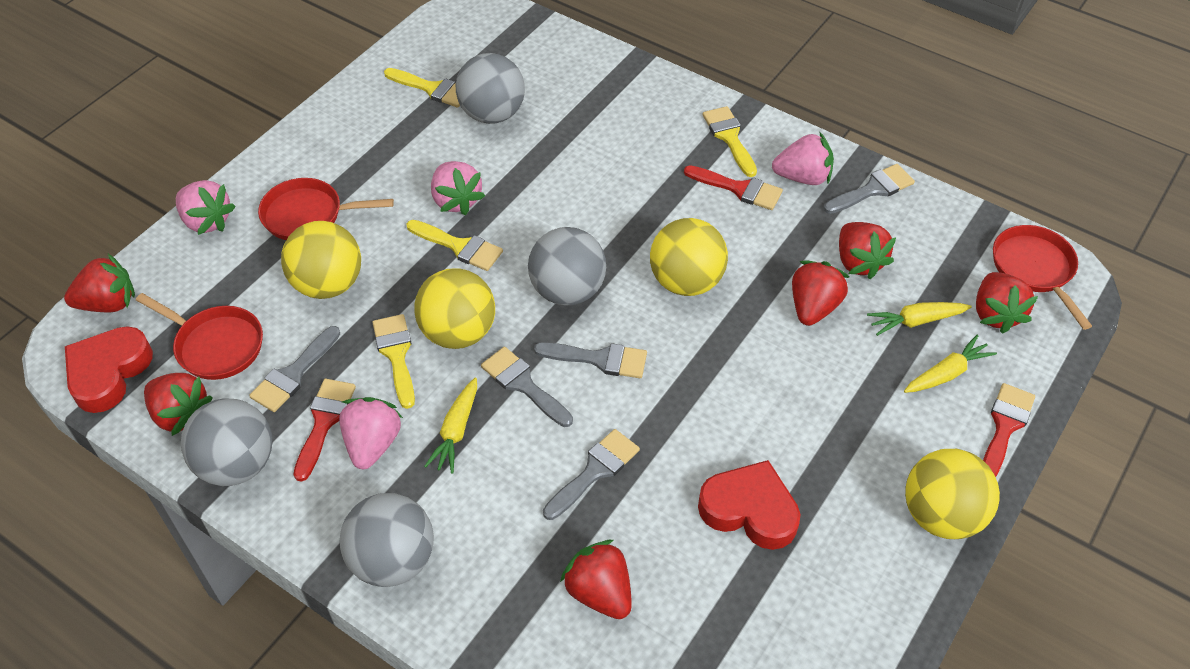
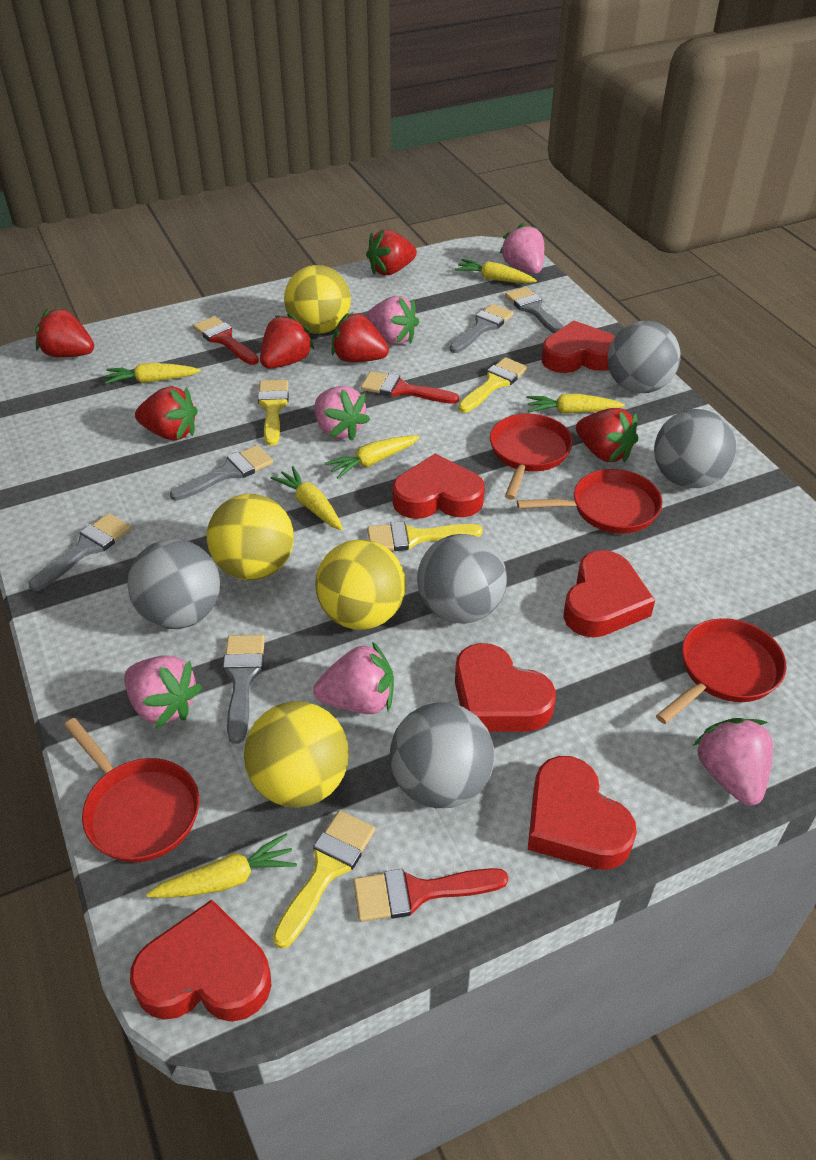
grey ball: [181,398,273,486] [340,493,434,587] [456,53,525,124] [528,227,606,306] = 4 -> [127,539,220,629] [390,702,495,808] [417,534,507,624] [608,320,680,393] [654,409,736,488] = 5
pink strawberry: [176,180,236,235] [339,397,403,469] [431,161,485,215] [772,132,834,185] = 4 -> [124,655,202,729] [313,641,394,714] [315,386,370,441] [365,296,419,345] [499,223,544,274] [693,718,773,806] = 6
red heart: [65,326,153,413] [698,460,801,550] = 2 -> [130,900,272,1022] [392,453,485,519] [455,643,556,732] [528,756,637,870] [542,320,615,373] [563,550,655,638] = 6
red pan: [136,293,263,380] [258,178,394,240] [993,225,1092,330] = 3 -> [64,718,199,862] [490,414,573,500] [517,469,663,534] [656,618,787,724] = 4
yellow carrot: [424,378,477,474] [867,302,971,336] [904,335,997,393] = 3 -> [105,363,201,384] [146,833,297,898] [271,466,343,530] [325,435,420,479] [455,259,537,284] [526,394,625,414] = 6

